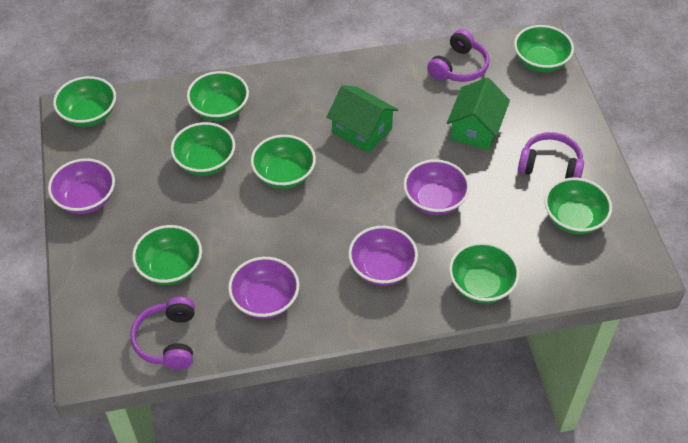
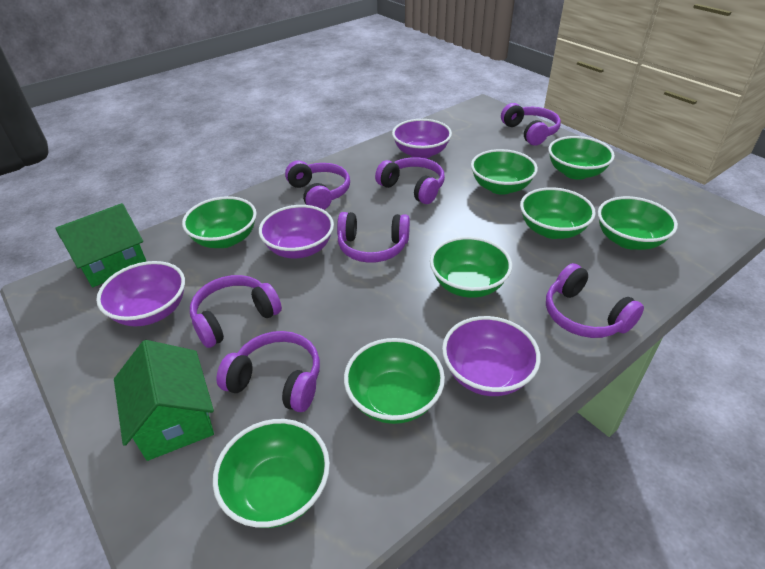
purple headphones: [130,297,195,369] [427,29,490,82] [518,132,584,178] = 3 -> [190,275,282,348] [217,331,320,412] [285,161,350,210] [337,212,410,263] [375,157,445,204] [501,103,561,146] [546,263,644,338] = 7

